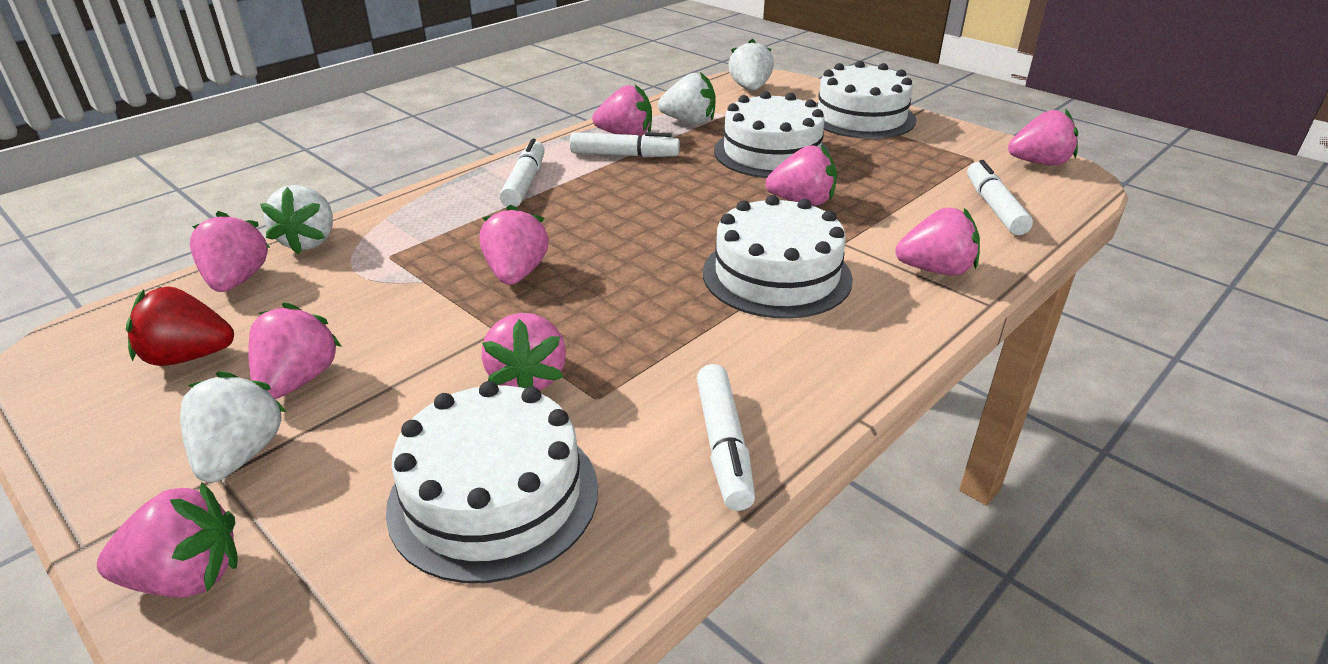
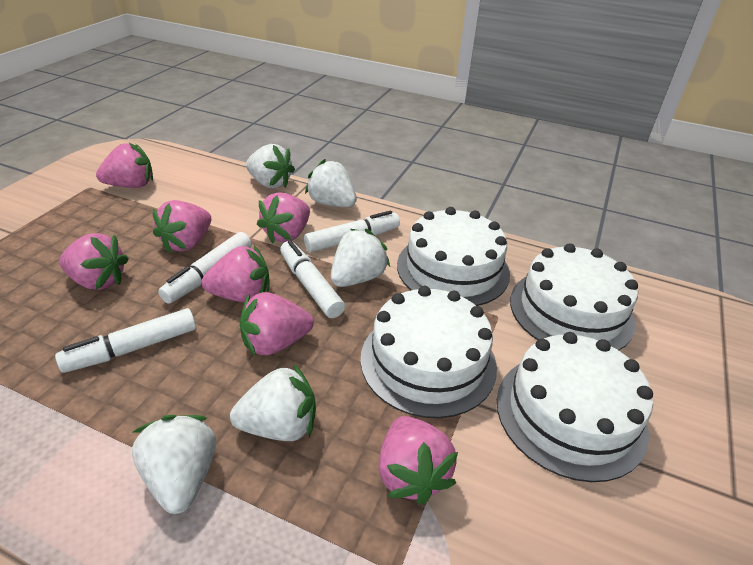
pink strawberry: [97,482,238,598] [190,211,270,292] [248,303,342,399] [479,204,549,285] [481,313,566,391] [592,85,652,136] [766,145,837,205] [895,207,980,276] [1008,109,1078,165] = 9 -> [59,233,129,290] [96,143,153,188] [153,200,211,253] [201,245,270,302] [240,292,314,356] [257,192,310,244] [379,416,458,505] = 7
red strawberry: [126,286,234,366] = 1 -> none = 0
white strawberry: [180,371,286,483] [260,185,333,255] [658,72,716,124] [729,39,774,91] = 4 -> [132,415,216,514] [230,364,316,441] [246,144,295,189] [305,159,357,207] [331,229,390,287] = 5

